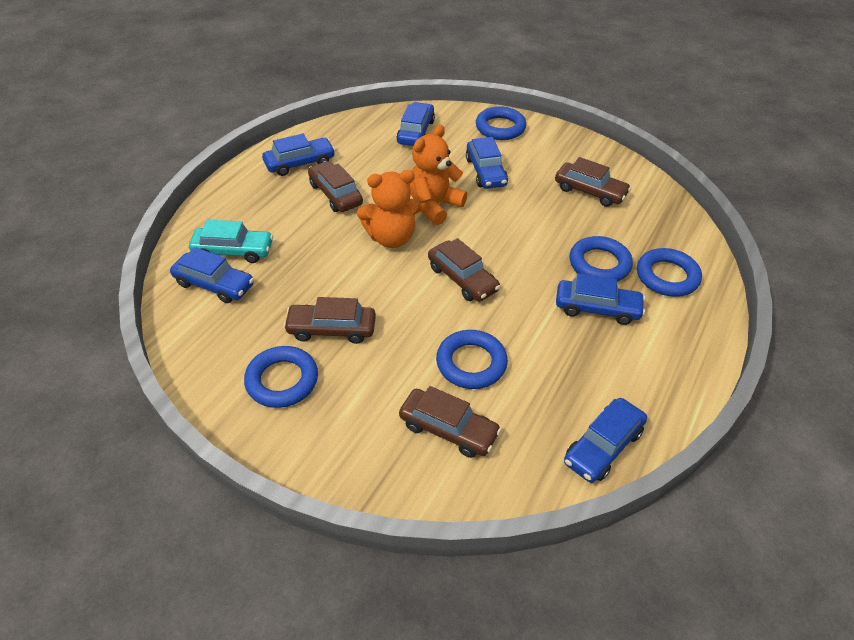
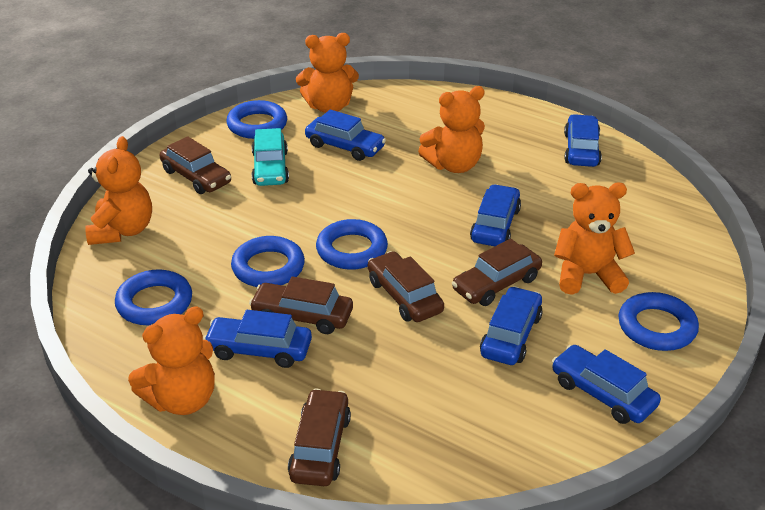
orange teddy bear: [357,170,422,248] [410,125,467,225] = 2 -> [85,136,152,245] [128,306,215,415] [296,33,359,113] [418,86,485,173] [554,182,635,295] = 5

